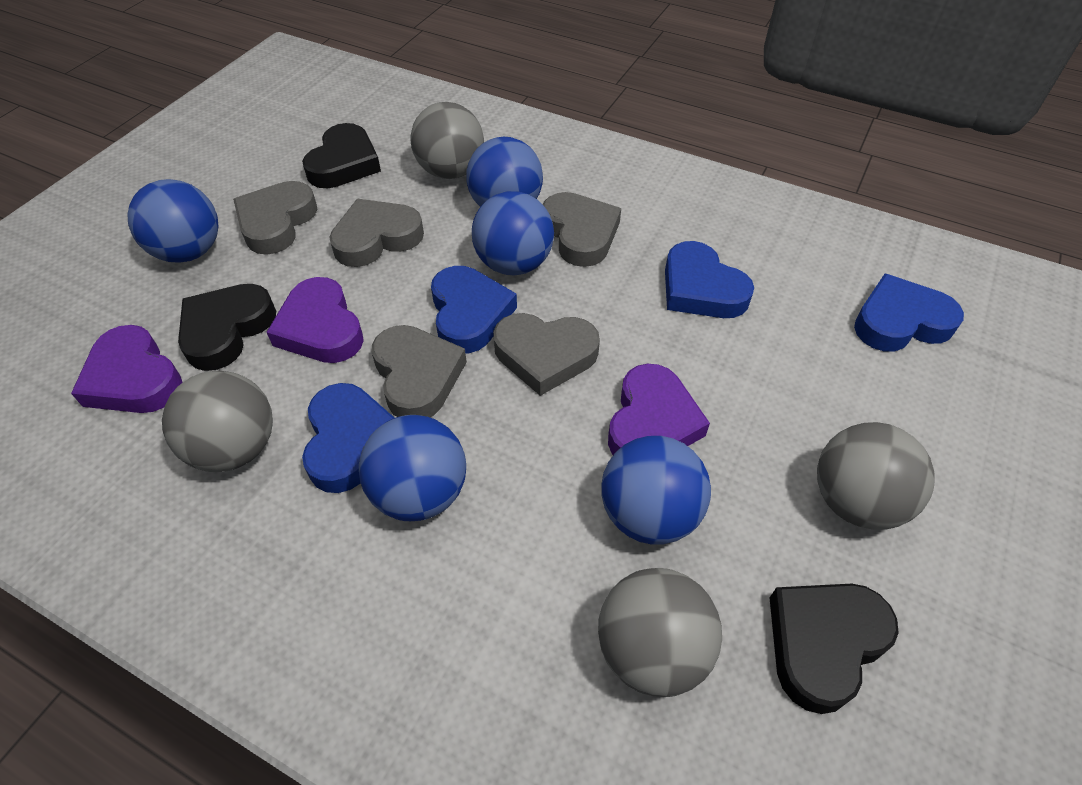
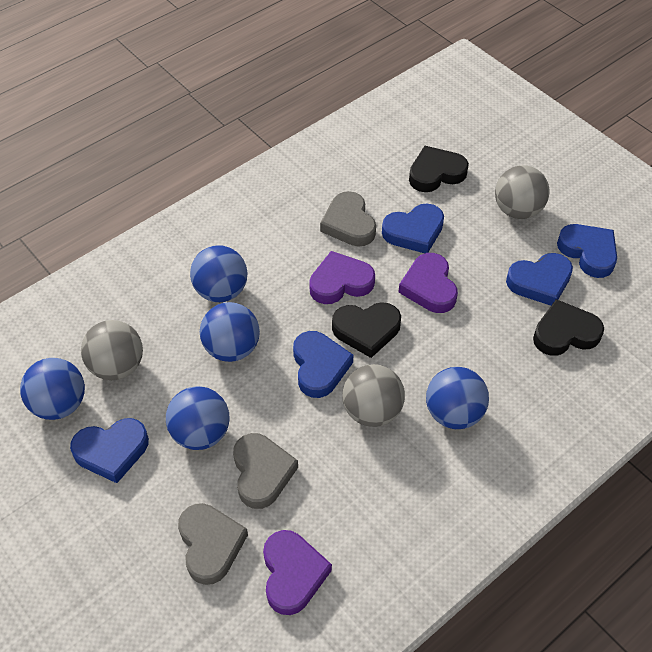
blue heart: [302,383,394,493] [431,266,517,354] [665,241,754,318] [854,274,964,352] = 4 -> [70,418,149,483] [293,331,353,398] [382,204,444,253] [506,253,573,305] [557,224,617,278] = 5
grey ball: [162,371,273,472] [410,102,484,179] [598,568,722,697] [817,422,935,530] = 4 -> [81,320,143,380] [342,364,405,427] [495,165,550,219] = 3
grey heart: [233,181,317,255] [329,199,424,267] [372,325,467,417] [493,313,600,396] [543,192,621,267] = 5 -> [178,503,248,585] [233,433,298,509] [320,191,376,247] = 3

